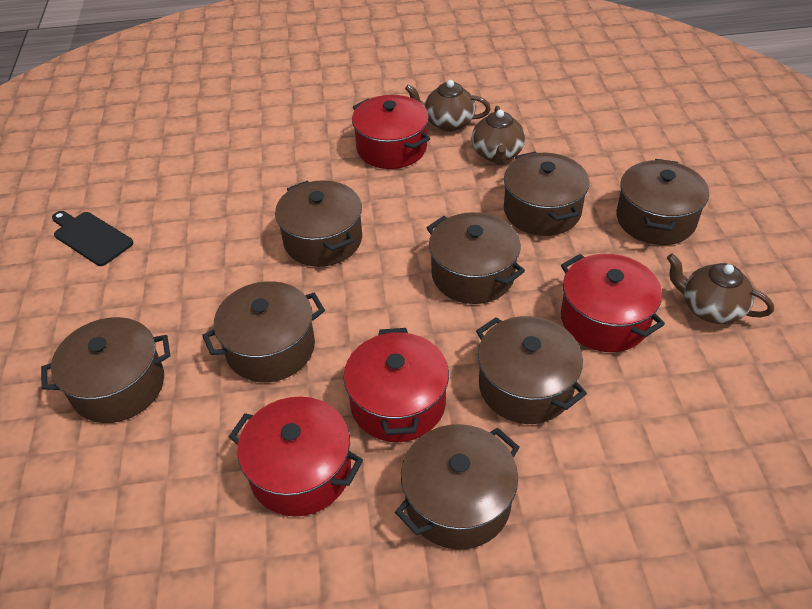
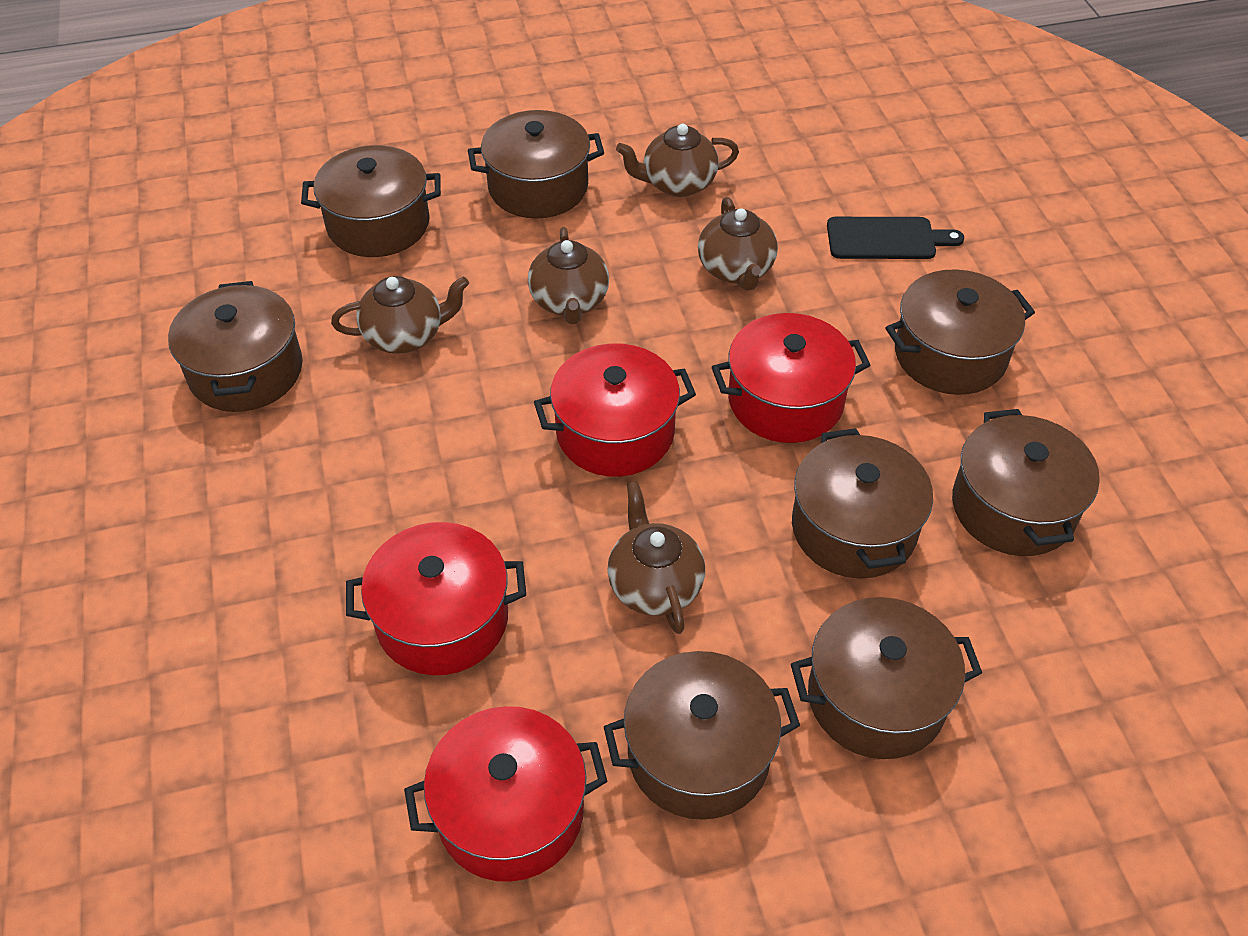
brown teapot: [405,80,491,131] [471,106,525,165] [667,253,774,324] = 3 -> [331,276,469,354] [528,227,609,324] [607,481,705,634] [616,124,739,197] [698,197,778,291] = 5

